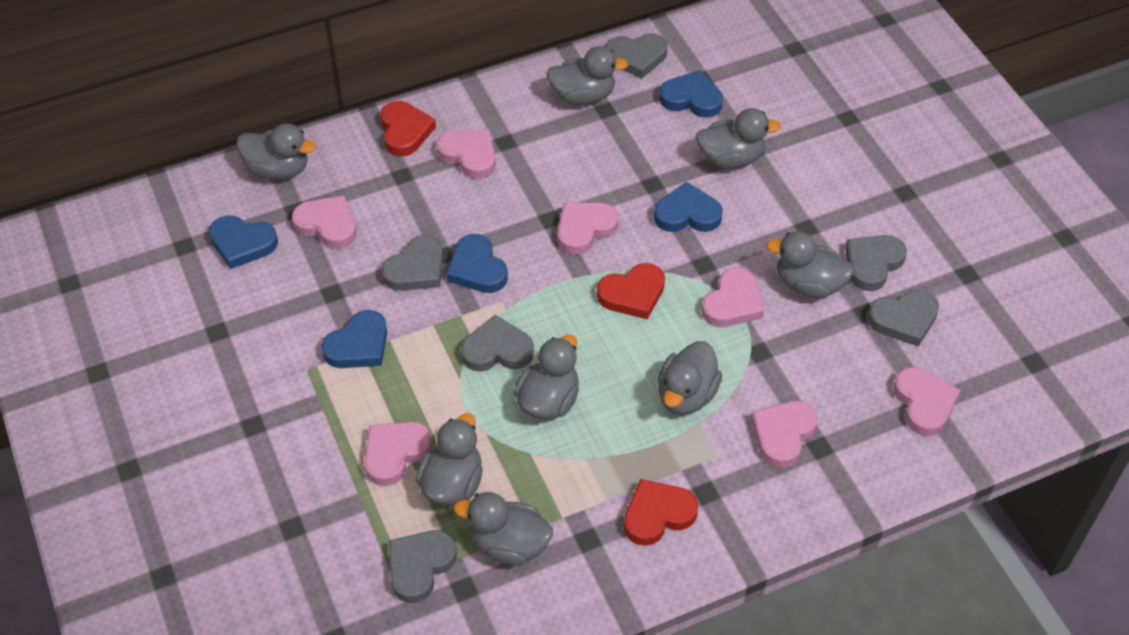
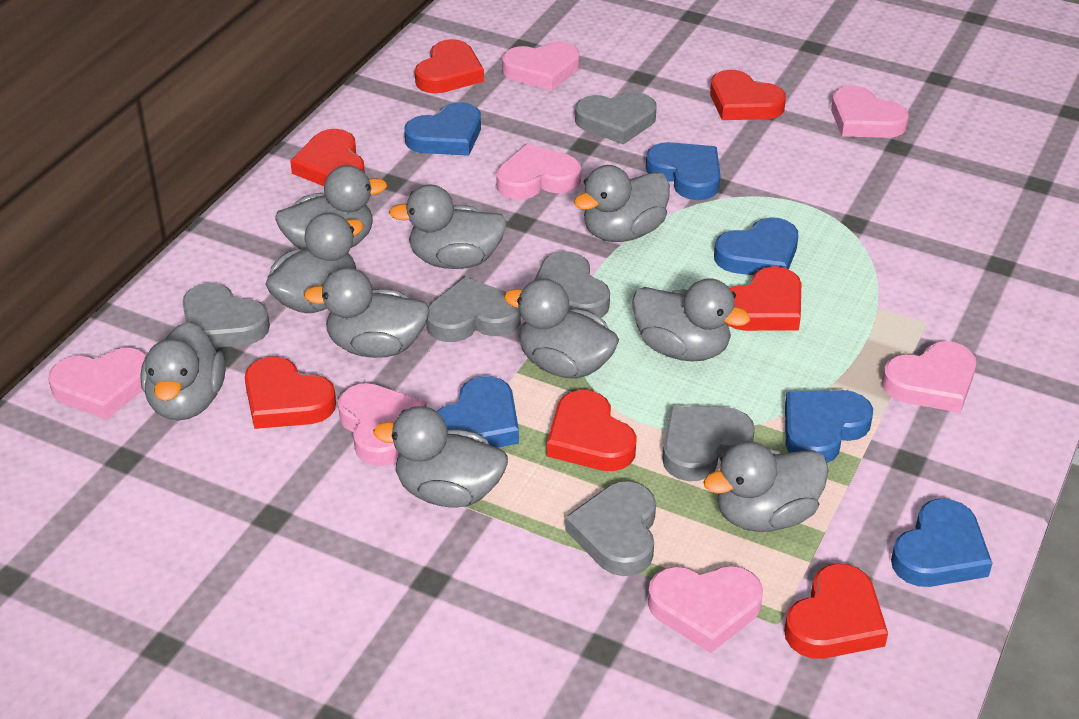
blue heart: [209,216,278,269] [321,310,387,368] [447,234,508,293] [654,182,723,232] [659,70,723,118] = 5 -> [404,102,481,156] [437,376,519,448] [646,142,720,200] [714,217,798,275] [785,390,873,463] [891,499,993,587] = 6
grey duck: [236,124,316,180] [415,413,483,505] [454,492,553,566] [514,334,579,420] [546,46,629,105] [658,341,722,415] [696,108,781,169] [766,231,854,299] = 8 -> [141,322,226,420] [266,213,363,313] [275,165,387,250] [304,267,430,358] [373,406,508,508] [389,184,507,269] [504,279,619,379] [574,165,670,242] [632,278,750,362] [703,441,829,532] = 10
red heart: [380,101,436,156] [597,263,665,319] [624,479,698,546] = 3 -> [245,357,336,429] [290,129,365,186] [415,39,484,93] [547,390,637,471] [710,70,786,120] [728,266,801,331] [784,564,888,659] = 7

